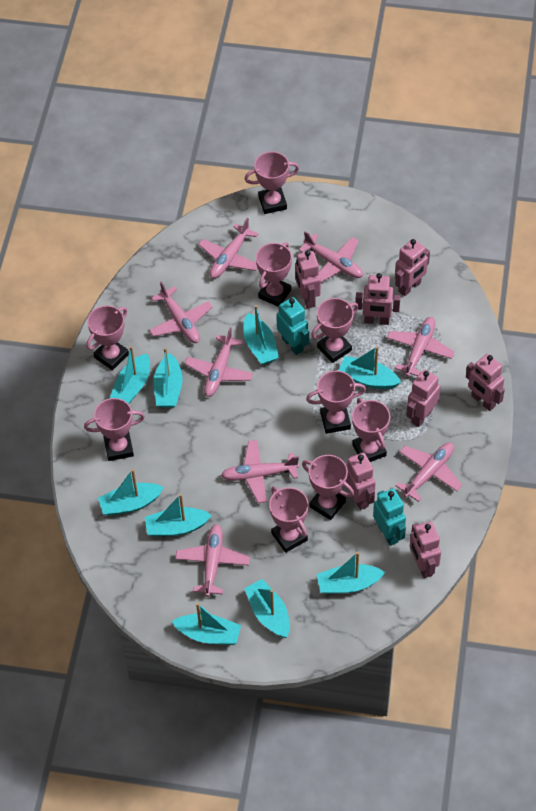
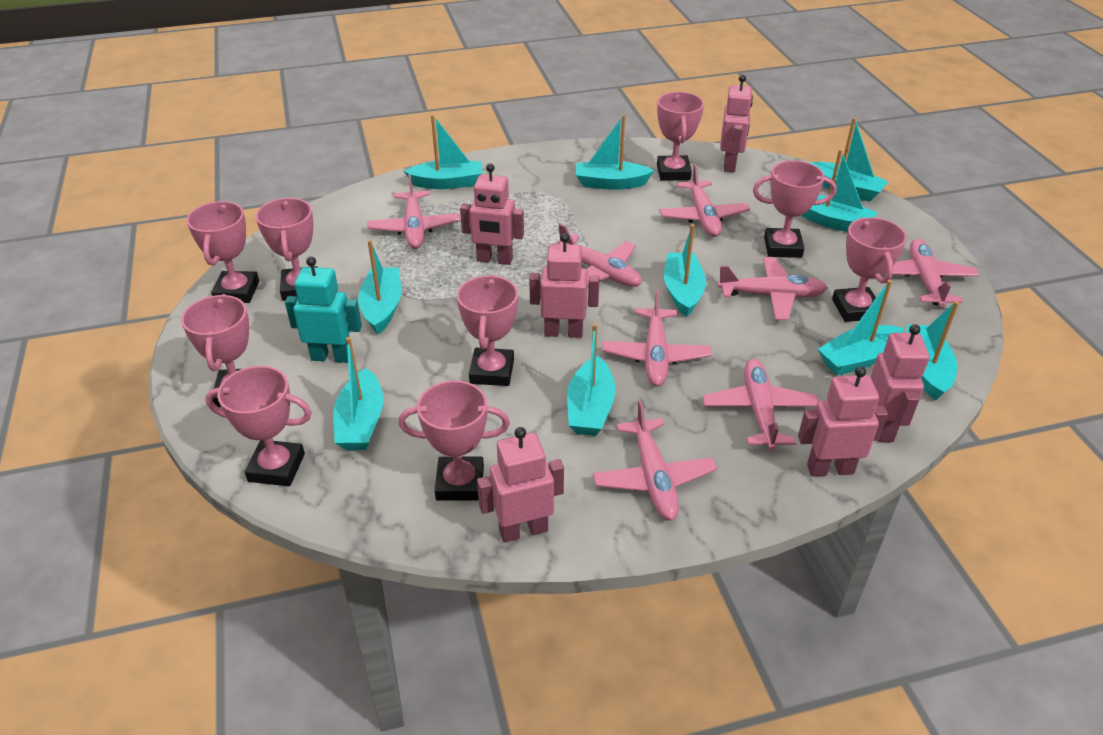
pink robot: [295,250,321,309] [346,452,376,510] [355,273,401,325] [395,239,430,296] [406,369,440,427] [410,521,441,578] [466,354,505,411] = 7 -> [460,164,524,265] [477,427,564,543] [529,233,600,338] [720,75,753,172] [798,366,888,477] [871,324,929,442] = 6
turquoise boat: [98,469,164,516] [110,346,150,404] [145,494,212,537] [154,348,183,408] [172,603,241,645] [243,305,279,365] [244,579,290,638] [317,552,385,594] [338,346,401,389] = 9 -> [333,337,383,450] [358,240,402,334] [404,115,483,189] [567,323,615,436] [576,115,654,190] [664,224,706,317] [801,149,878,232] [810,118,889,202] [818,280,903,376] [907,301,959,400] = 10
turquoise robot: [276,297,309,355] [373,488,406,546] = 2 -> [285,257,362,363] = 1

